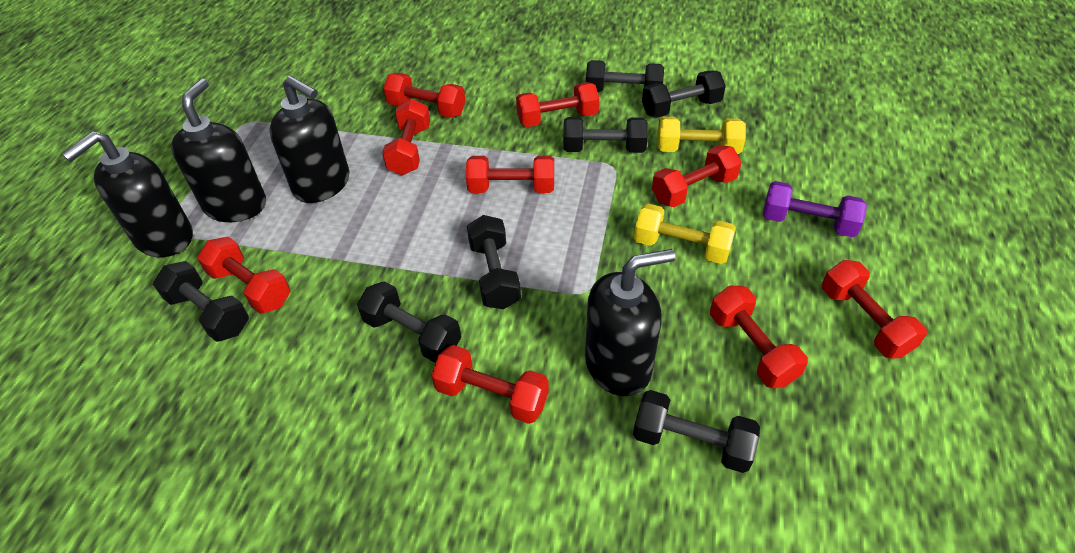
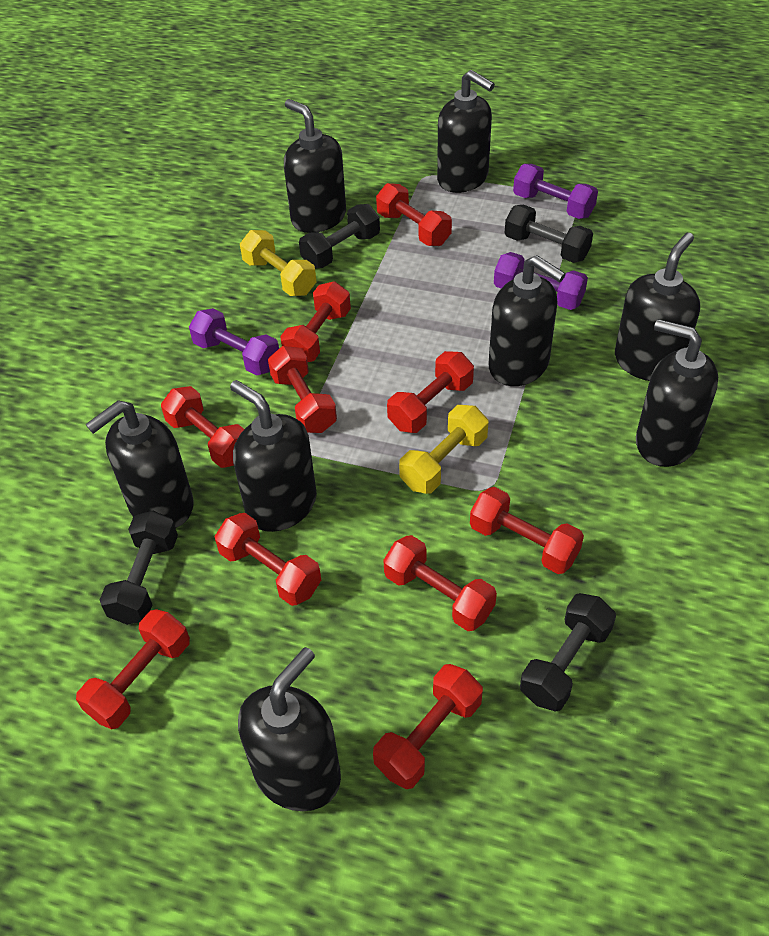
black dumbbell: [153,261,249,342] [357,281,461,363] [467,215,521,309] [564,117,648,153] [586,60,664,92] [633,390,760,473] [642,70,726,118] = 7 -> [100,511,178,625] [299,204,380,268] [505,205,593,263] [520,593,616,712] = 4
black soap dispenser: [62,131,193,257] [171,78,266,222] [269,76,349,203] [585,249,675,396] = 4 -> [86,400,194,528] [230,380,317,532] [238,647,341,811] [284,99,346,233] [437,70,495,193] [489,255,566,386] [615,233,700,381] [636,319,718,467] = 8
purple dumbbell: [763,181,867,237] = 1 -> [189,308,279,376] [494,252,588,310] [513,164,598,219] = 3
red dumbbell: [197,237,290,314] [382,99,430,175] [383,73,465,118] [431,345,549,424] [466,156,554,193] [516,82,599,127] [652,145,742,207] [710,286,808,388] [822,260,927,359] = 9 -> [76,609,190,729] [161,386,244,468] [215,513,321,606] [268,346,337,433] [280,282,351,362] [373,664,483,789] [376,183,452,246] [383,535,497,631] [387,351,474,433] [470,487,584,574] = 10

